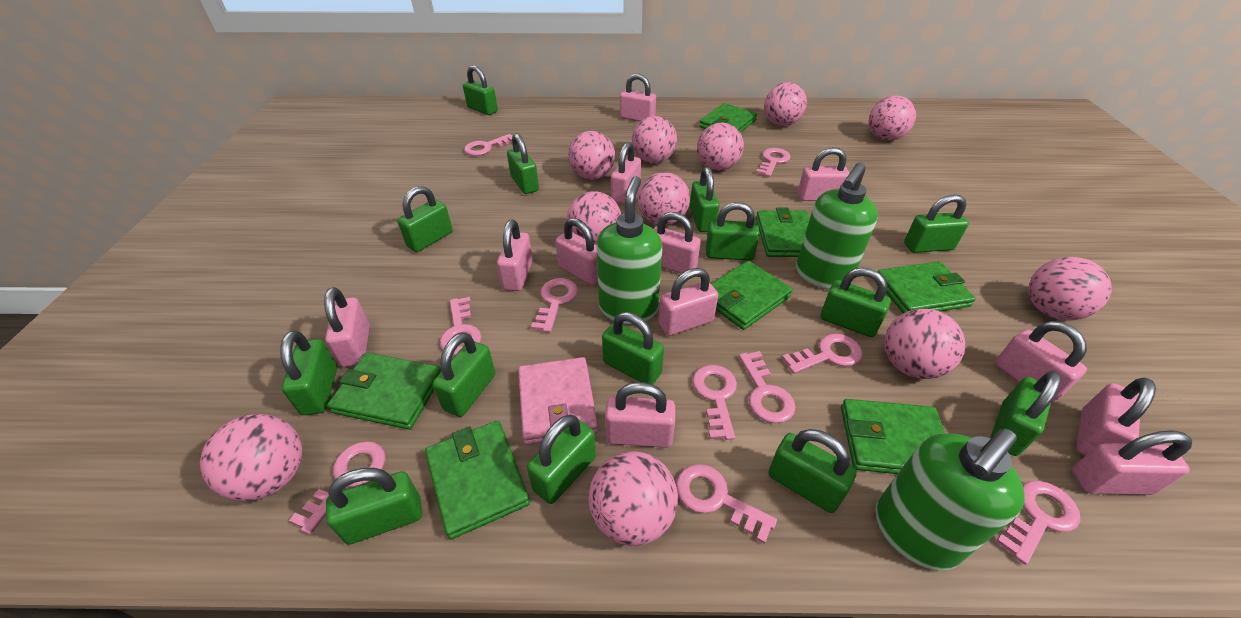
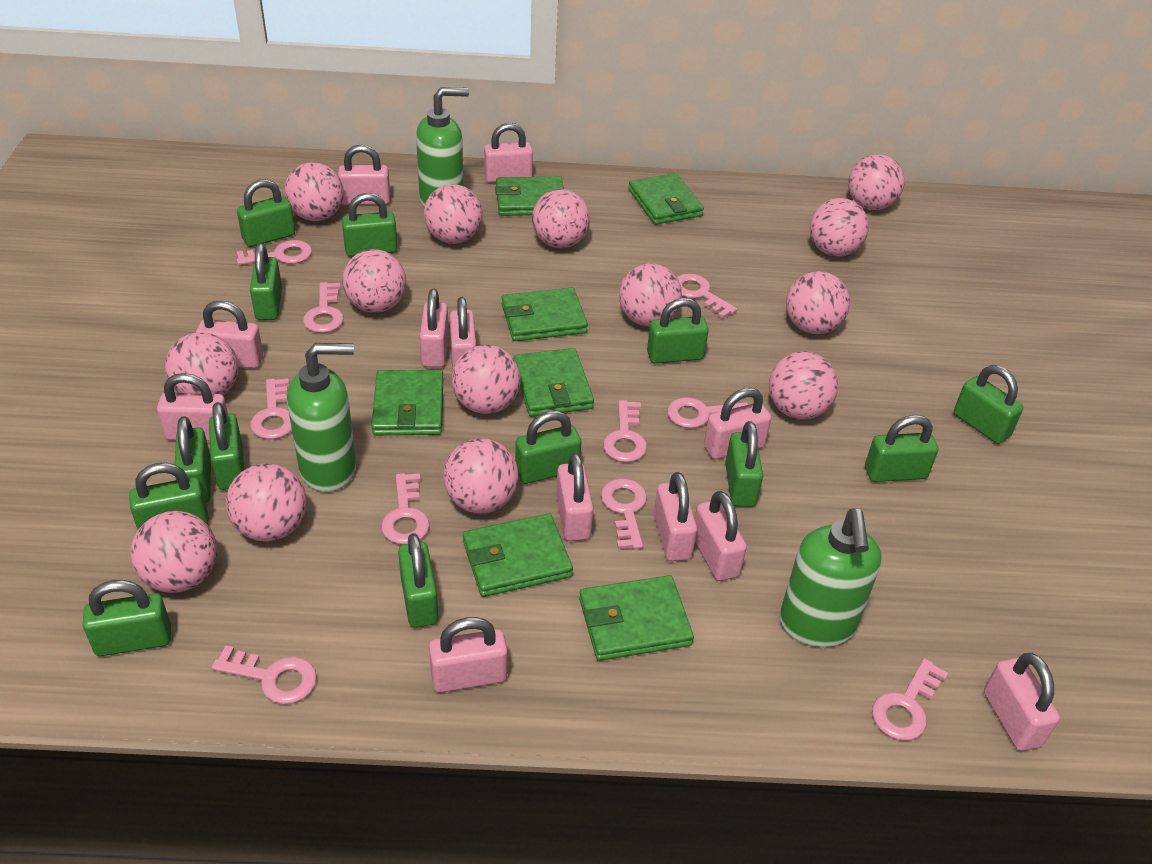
green padlock: [280,330,337,415] [326,468,422,544] [398,186,453,252] [433,332,495,417] [463,65,498,115] [507,133,539,194] [527,415,596,504] [602,312,664,385] [690,167,720,232] [706,202,760,261] [768,429,857,513] [820,267,891,337] [904,194,969,253] [990,371,1061,456] = 14 -> [82,580,171,656] [129,463,209,530] [175,416,211,503] [209,402,244,490] [237,179,295,247] [250,243,282,320] [342,193,398,257] [398,533,438,628] [515,411,581,484] [647,298,709,364] [725,421,763,507] [865,415,938,482] [954,365,1023,444] = 13
pink ball: [200,414,302,502] [567,191,621,245] [568,131,615,180] [589,451,678,546] [632,116,677,163] [638,172,690,225] [697,122,744,171] [764,82,807,126] [869,96,916,141] [885,309,966,379] [1029,257,1112,321] = 11 -> [131,511,217,593] [165,332,238,395] [226,463,307,542] [285,162,344,221] [342,249,406,313] [424,184,483,244] [443,438,519,513] [451,345,521,414] [532,189,590,248] [619,263,682,327] [769,351,838,419] [786,271,850,334] [810,198,869,257] [848,154,905,210] = 14
pink wallet: [518,357,598,445] = 1 -> none = 0

